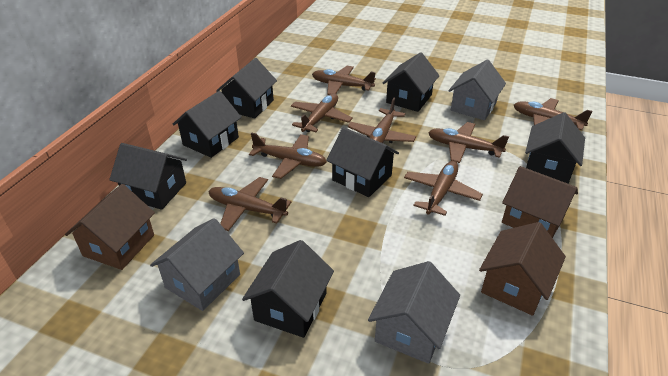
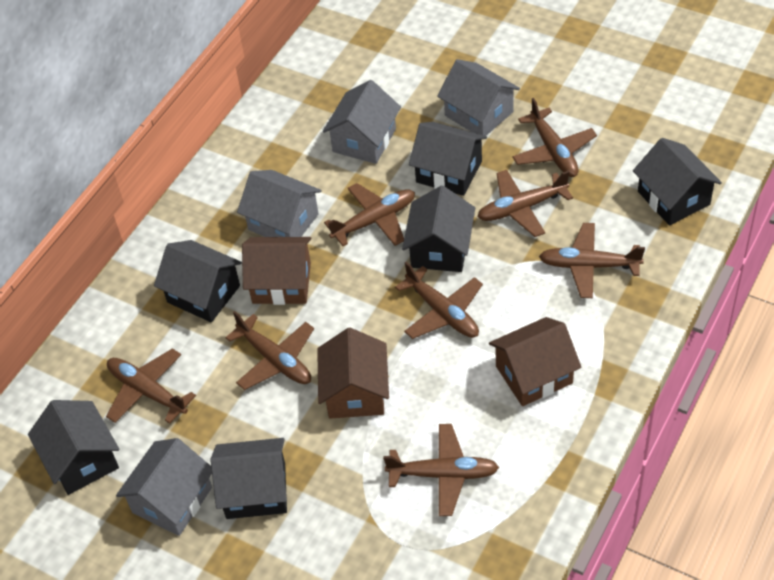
black house: [109,143,187,210] [173,91,241,158] [216,58,277,118] [242,240,334,338] [326,127,399,197] [382,52,440,112] [525,112,585,183] = 7 -> [28,400,119,495] [154,240,242,322] [210,438,287,519] [402,186,475,272] [409,122,487,196] [633,138,722,225] = 6
grey house: [150,218,244,311] [368,261,460,364] [449,60,506,120] = 3 -> [116,438,212,536] [237,170,322,237] [323,80,401,164] [437,59,520,136] = 4

